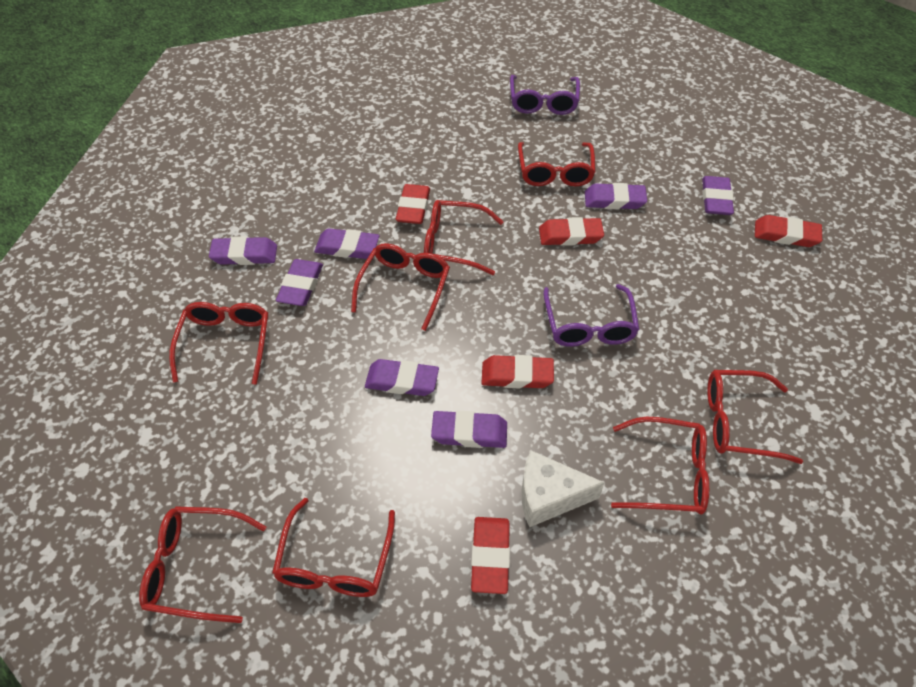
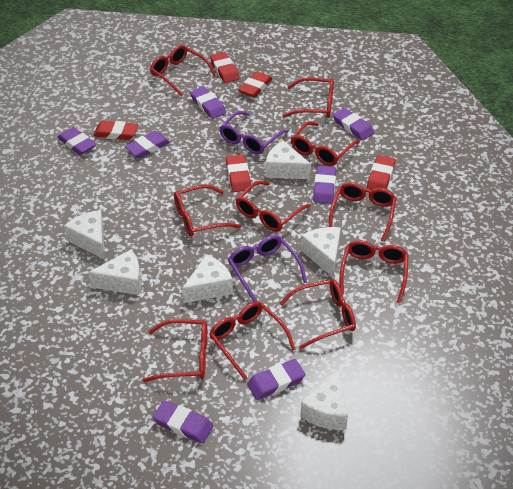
red glasses: [139,506,266,623] [169,302,268,385] [272,498,395,597] [351,243,450,331] [424,200,504,275] [518,142,596,186] [611,417,709,514] [707,370,803,464] = 8 -> [143,319,207,382] [150,45,216,96] [174,185,241,237] [209,301,295,380] [235,181,311,232] [279,279,356,349] [282,77,334,118] [291,121,360,166] [329,182,396,242] [340,240,409,303] = 10
white cheese: [522,450,605,528] = 1 -> [64,210,105,259] [88,250,141,295] [182,254,233,303] [266,140,311,179] [300,369,348,430] [301,227,341,278] = 6

